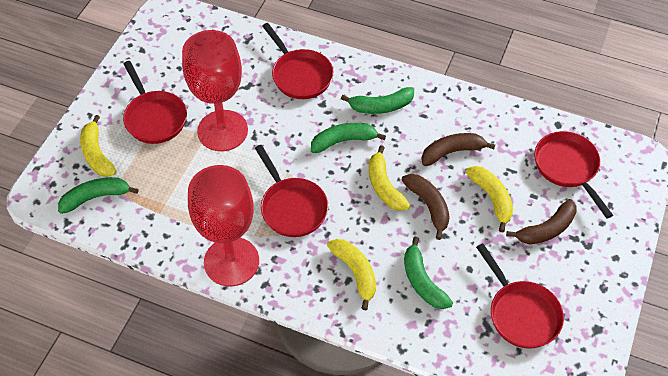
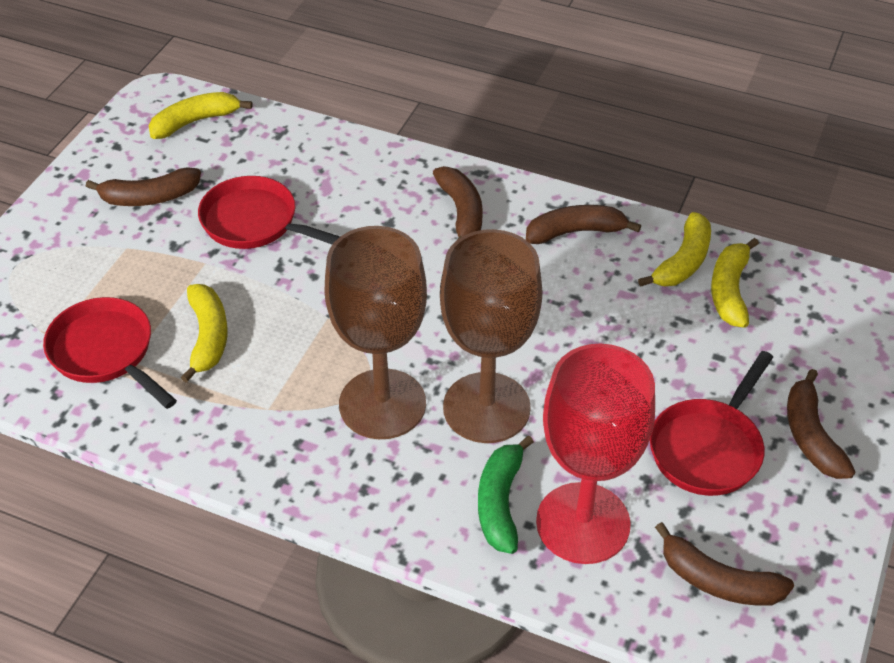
brown banana: [402,174,450,240] [421,133,495,166] [506,199,577,244] = 3 -> [86,167,201,206] [433,166,483,240] [526,205,641,244] [655,522,794,606] [787,369,855,479] = 5
brown goblet: none = 0 -> [325,226,427,439] [440,229,542,443] = 2
green banana: [58,177,139,214] [311,123,386,153] [341,87,414,114] [404,237,453,309] = 4 -> [478,435,534,554] = 1
red goblet: [182,30,248,151] [188,165,259,287] = 2 -> [536,344,655,564] = 1
red pan: [123,61,187,144] [255,145,328,237] [262,23,333,99] [476,243,564,349] [534,131,613,219] = 5 -> [43,297,177,409] [198,176,340,249] [650,351,773,496] = 3

